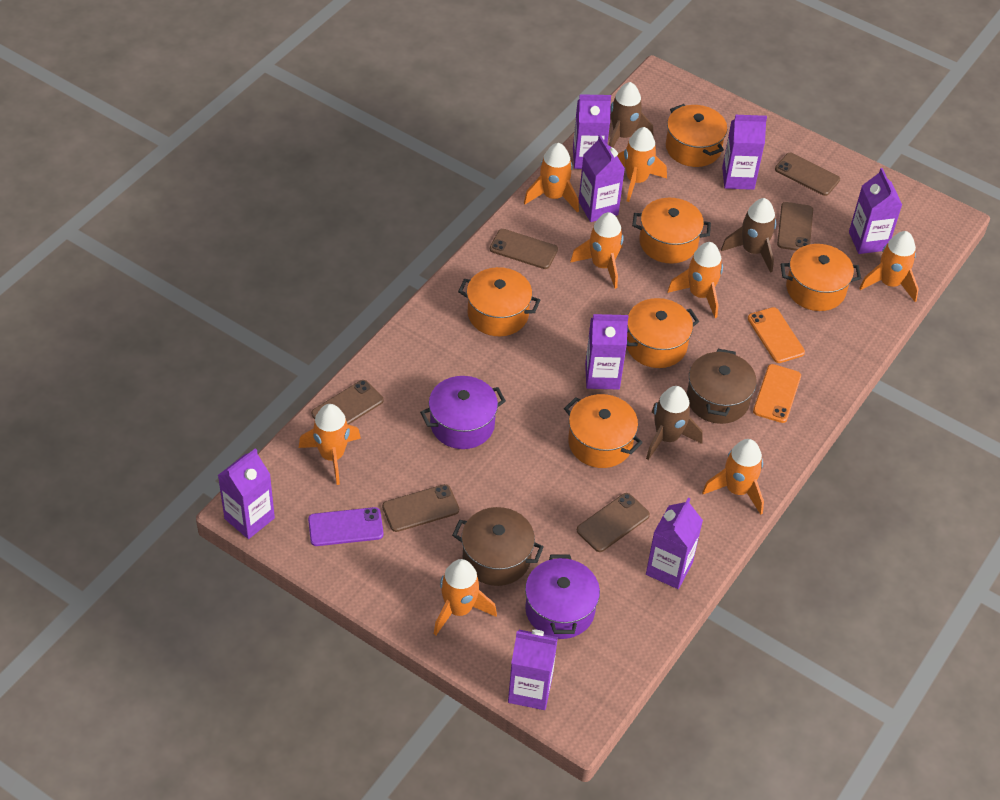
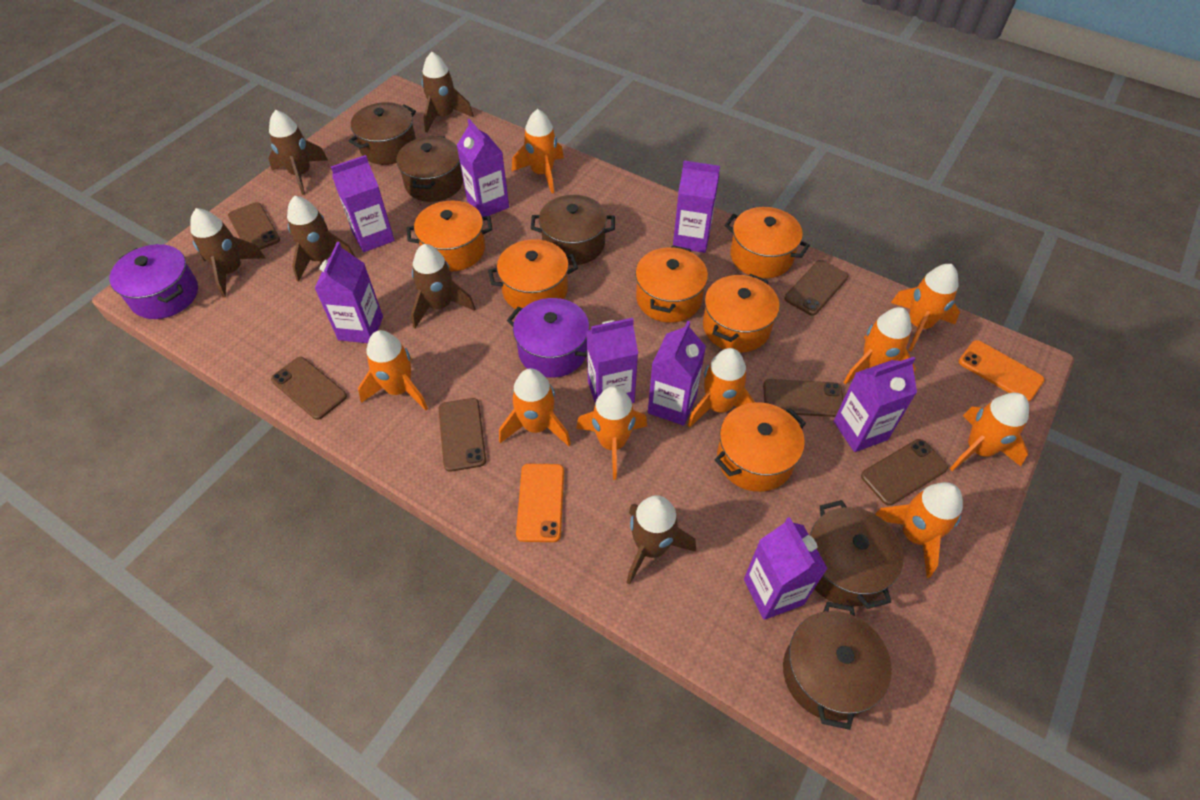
brown pot: [452,507,544,586] [687,349,757,424] = 2 -> [349,102,416,165] [396,136,463,202] [531,195,615,265] [783,601,892,730] [810,500,903,609] = 5
brown rocket: [609,82,653,147] [646,386,702,460] [721,198,776,273] = 3 -> [190,208,265,297] [268,110,328,195] [287,196,355,282] [411,244,476,328] [421,52,474,133] [627,495,696,585] = 6
orange rocket: [299,404,361,485] [434,559,497,635] [524,143,579,213] [570,212,623,289] [617,127,667,202] [667,242,723,318] [702,439,764,515] [859,231,919,302] = 8 -> [358,330,428,411] [499,368,571,446] [512,109,564,194] [576,386,647,480] [688,348,755,428] [844,307,916,385] [875,482,963,578] [891,264,960,352] [950,393,1029,471] = 9
purple phone: [308,507,383,546] = 1 -> none = 0

